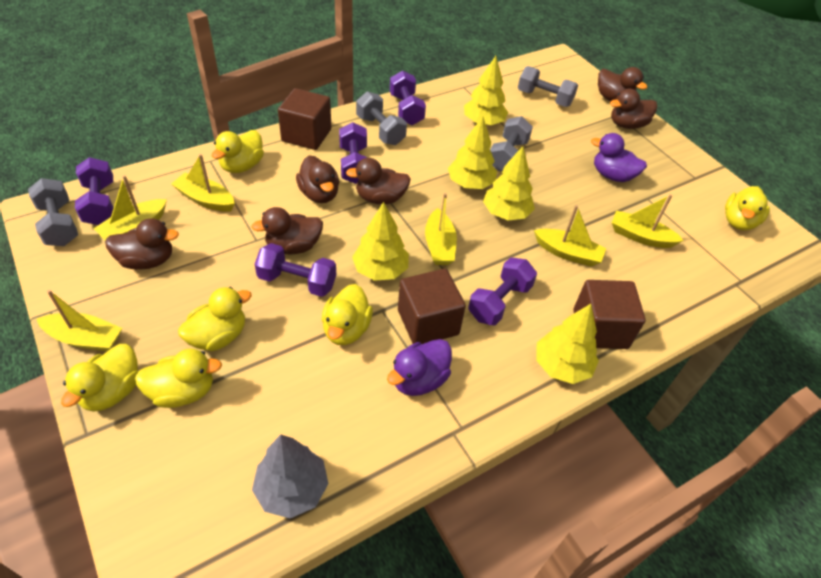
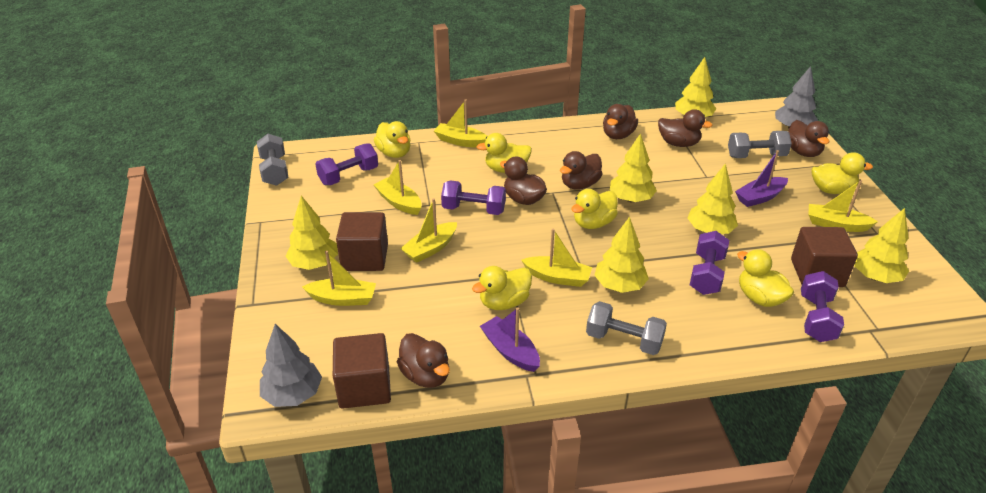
grey dumbbell: [28,178,78,246] [356,91,407,145] [490,116,533,171] [518,66,578,107] = 4 -> [257,134,288,186] [586,301,667,355] [728,131,792,158] = 3
grey tree: [252,435,329,518] = 1 -> [260,324,322,407] [775,66,818,129] = 2
purple boat: none = 0 -> [480,307,540,372] [735,150,788,207] = 2
purple duck: [387,339,452,396] [591,133,647,182] = 2 -> none = 0
purple dumbbell: [75,157,114,225] [255,243,336,297] [339,122,367,184] [390,70,426,125] [468,257,537,325] = 5 -> [316,143,378,185] [441,180,506,215] [690,231,729,295] [801,271,844,342] = 4
yellow tree: [352,202,409,281] [448,116,497,189] [464,56,508,125] [483,146,535,220] [536,304,599,384] = 5 -> [286,196,338,270] [594,217,649,293] [610,133,657,202] [675,57,716,117] [687,163,738,234] [854,208,909,283] = 6

